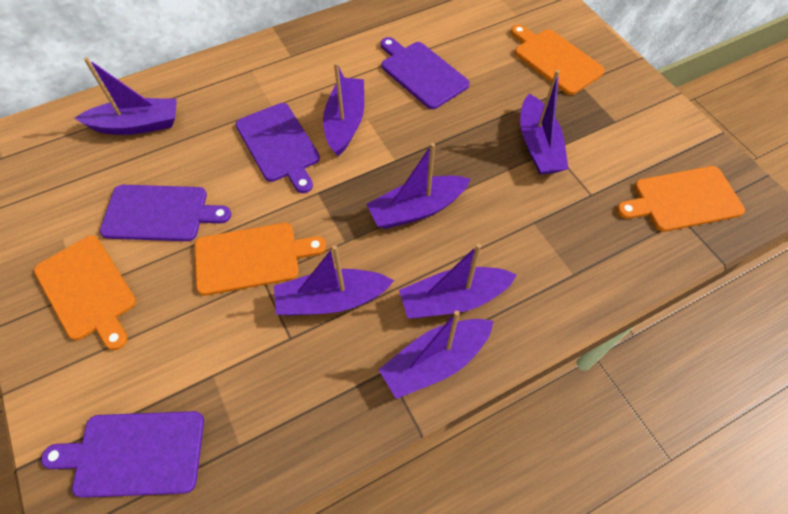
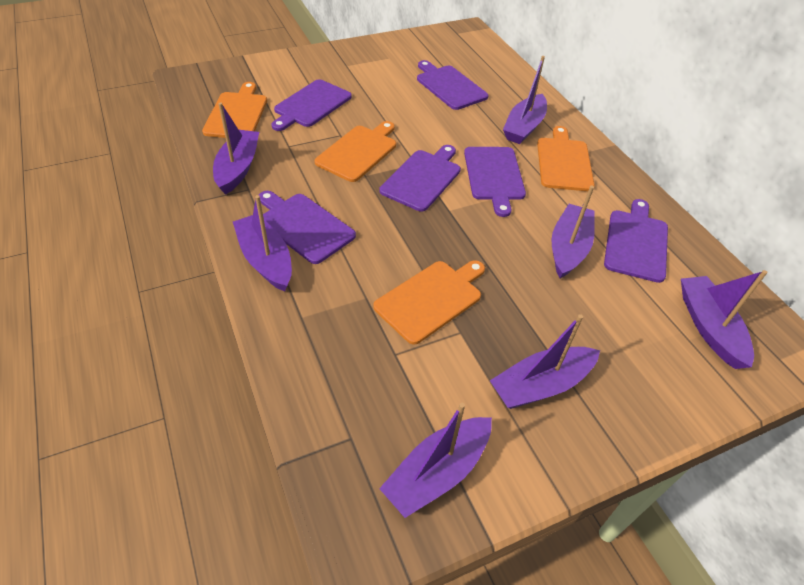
purple cutting board: [41,411,204,498] [100,185,231,241] [236,103,320,193] [380,37,470,109] = 4 -> [259,191,356,264] [271,79,352,131] [379,145,461,211] [417,60,489,110] [464,147,526,217] [604,199,668,283] = 6

